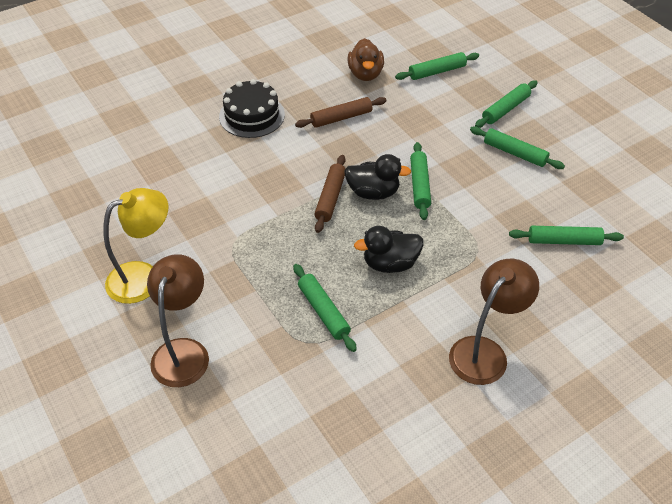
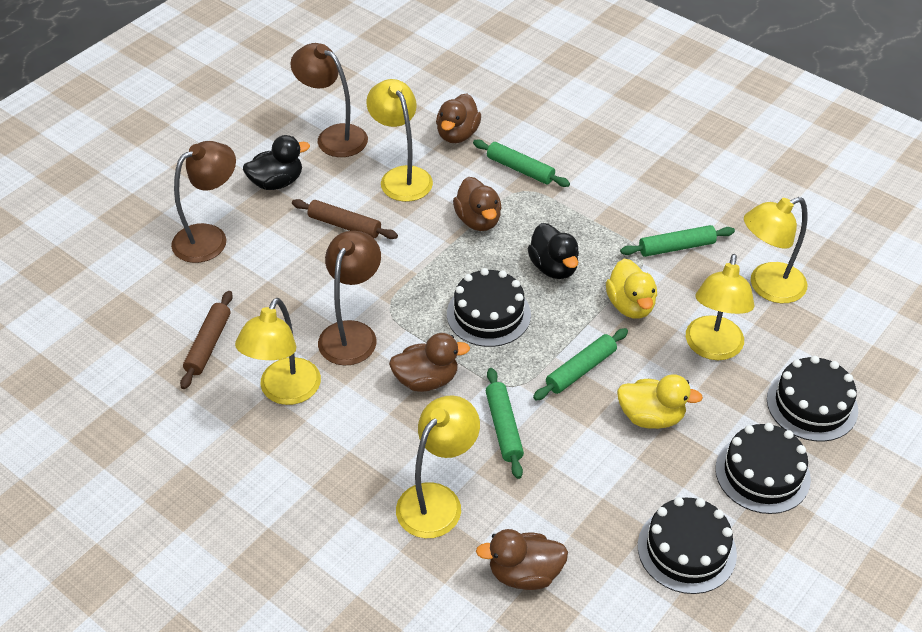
black cake: [219,79,285,138] = 1 -> [447,268,531,347] [638,497,737,594] [715,423,811,514] [767,356,858,442] = 4
brown duck: [348,38,384,81] = 1 -> [389,333,470,392] [436,93,481,143] [453,177,502,231] [476,529,568,590] = 4
brown lamp: [147,254,209,387] [449,259,539,385] = 2 -> [171,141,236,263] [291,43,368,157] [318,231,381,366] = 3
green rolling pin: [293,264,357,352] [395,52,479,80] [410,142,431,220] [470,126,565,169] [475,80,538,128] [509,226,624,245] = 6 -> [473,139,570,187] [486,368,524,479] [533,328,628,401] [620,225,735,257] = 4
yellow duck: none = 0 -> [606,259,657,318] [617,374,703,429] = 2
yellow lamp: [104,188,168,304] = 1 -> [235,298,321,405] [366,79,433,202] [396,395,480,538] [686,254,755,360] [744,197,808,303] = 5

